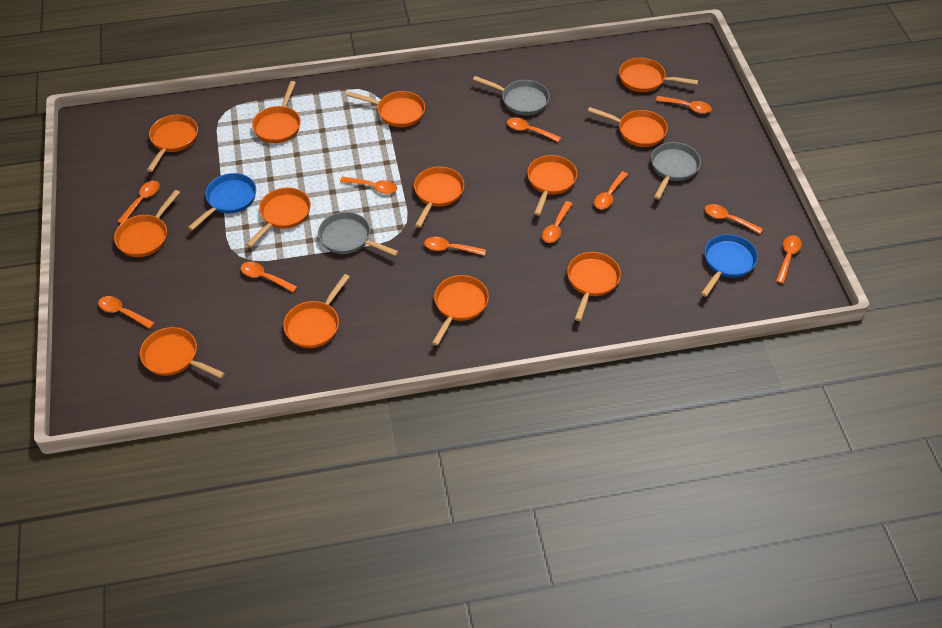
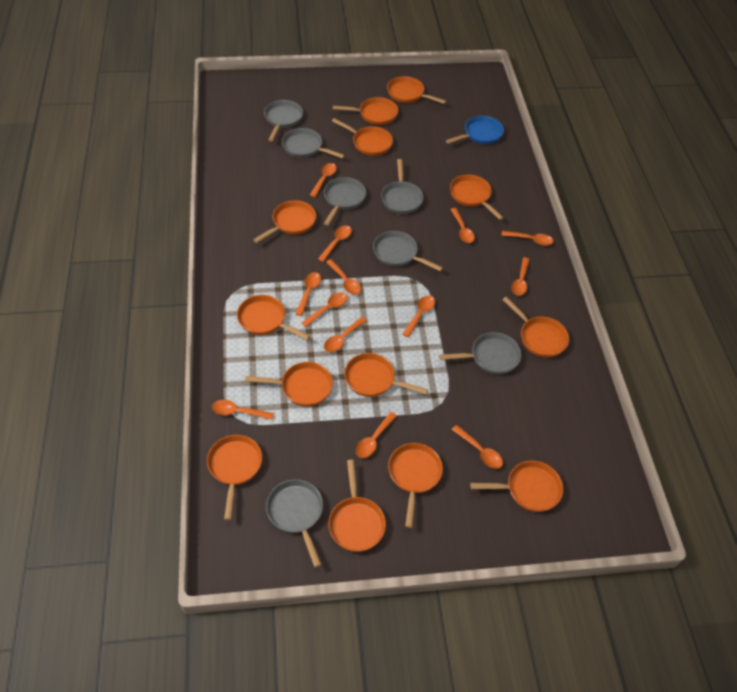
blue pan: [188,173,256,230] [701,234,758,297] = 2 -> [446,116,504,144] = 1
grey pan: [318,212,399,256] [473,76,550,115] [651,142,701,199] = 3 -> [264,100,303,141] [266,479,323,567] [282,128,345,159] [324,177,366,225] [373,231,443,271] [381,159,424,214] [439,332,521,374] = 7
orange spoon: [98,296,155,329] [117,181,160,224] [241,262,297,293] [340,176,397,194] [424,237,486,256] [507,117,561,142] [542,201,572,243] [594,171,628,209] [656,96,712,114] [705,204,763,234] [776,235,802,284] = 11 -> [212,400,274,420] [295,272,321,316] [302,292,348,327] [310,163,337,197] [318,226,352,262] [324,317,367,352] [326,259,361,295] [356,412,397,458] [402,295,435,337] [450,208,475,243] [452,425,503,469] [501,231,554,246] [511,258,530,296] = 13

